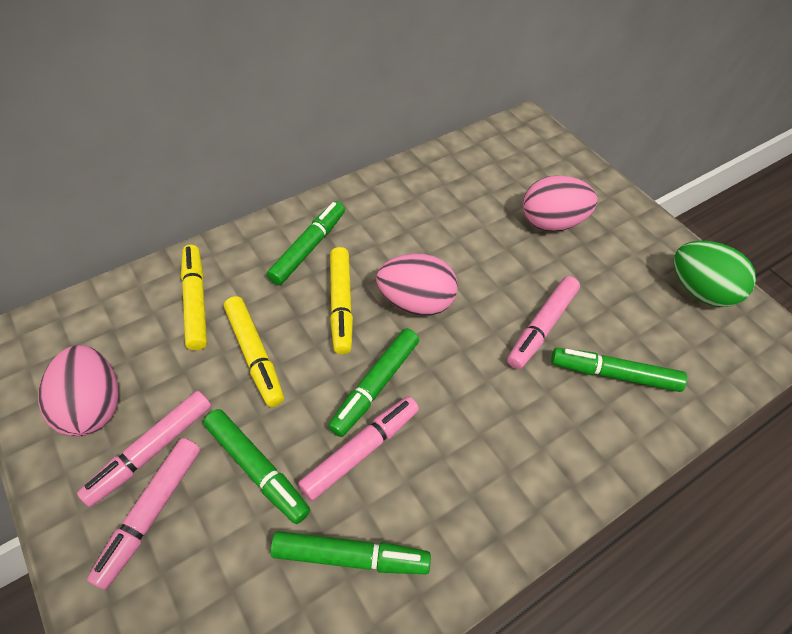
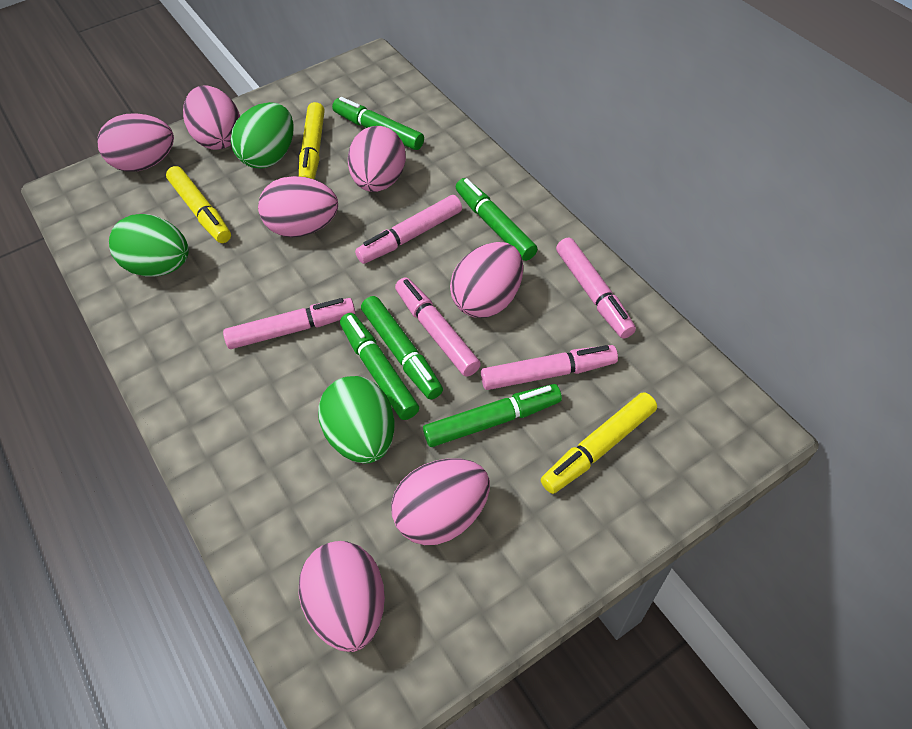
green egg: [674,241,756,307] = 1 -> [109,214,189,277] [231,102,293,168] [318,376,394,464] = 3
pink egg: [38,345,119,437] [376,254,458,316] [522,176,598,232] = 3 -> [97,113,174,172] [183,85,240,150] [258,176,338,237] [299,541,385,652] [348,126,406,192] [391,458,490,545] [450,242,523,318] = 7
pink marker: [77,391,211,507] [87,438,200,590] [298,396,419,501] [507,276,580,369] = 4 -> [223,298,355,349] [355,195,462,264] [395,278,481,377] [481,345,618,390] [556,238,636,338] = 5

